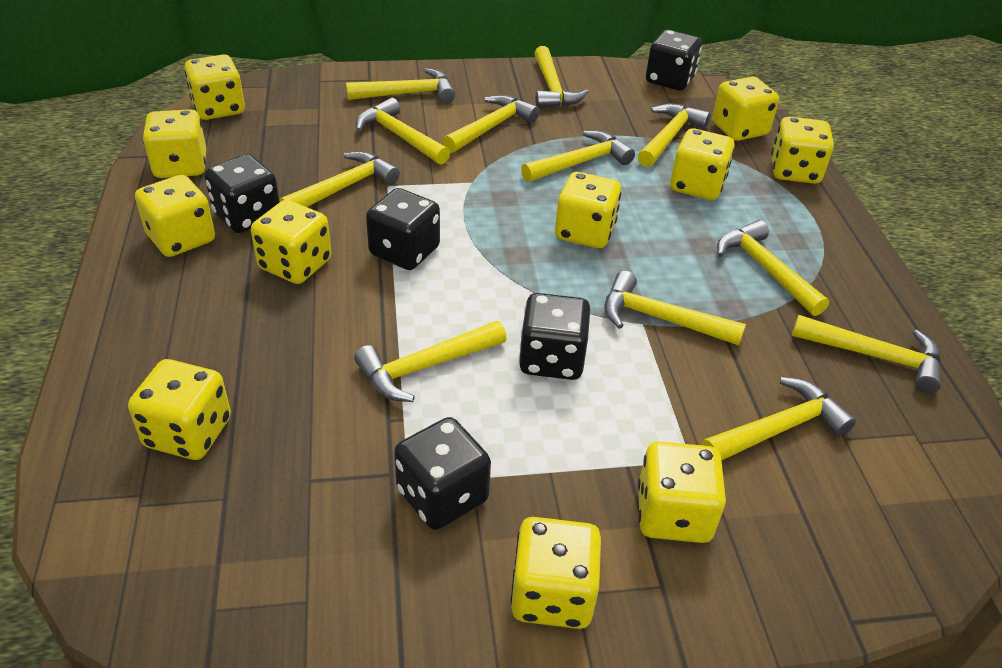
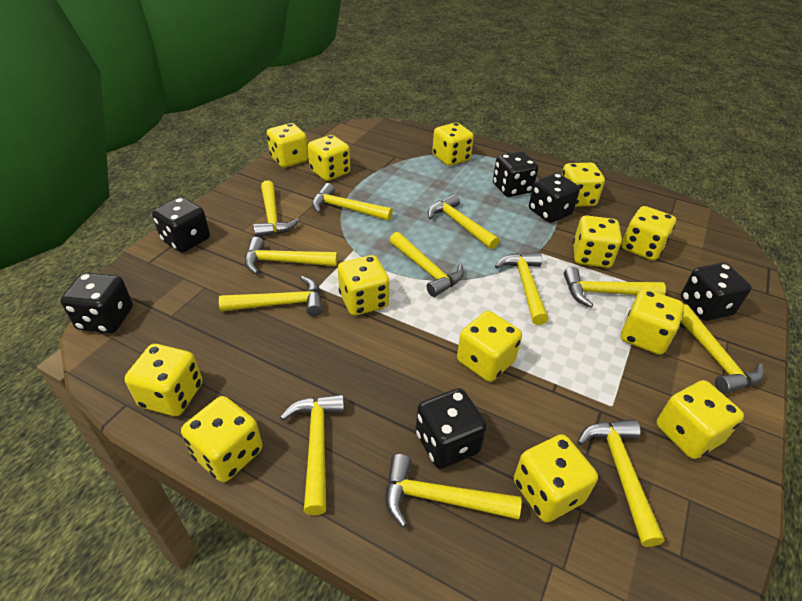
black dice: [204,154,280,233] [366,188,440,270] [394,417,491,530] [519,293,590,380] [646,30,702,91] = 5 -> [61,272,133,333] [152,197,210,253] [416,388,487,469] [493,151,538,197] [529,173,580,223] [681,263,752,321] = 6
yellow dice: [128,359,231,460] [135,175,215,257] [143,109,206,178] [184,54,245,120] [251,200,332,284] [511,517,601,629] [555,172,621,248] [638,441,726,543] [670,128,735,200] [712,77,779,141] [771,117,834,184] = 11 -> [125,344,202,416] [181,396,263,482] [267,123,308,168] [307,135,350,181] [338,255,389,316] [432,123,474,166] [457,311,522,382] [514,434,598,523] [561,163,605,207] [573,215,622,268] [621,289,684,355] [622,206,676,260] [657,380,744,459] = 13

